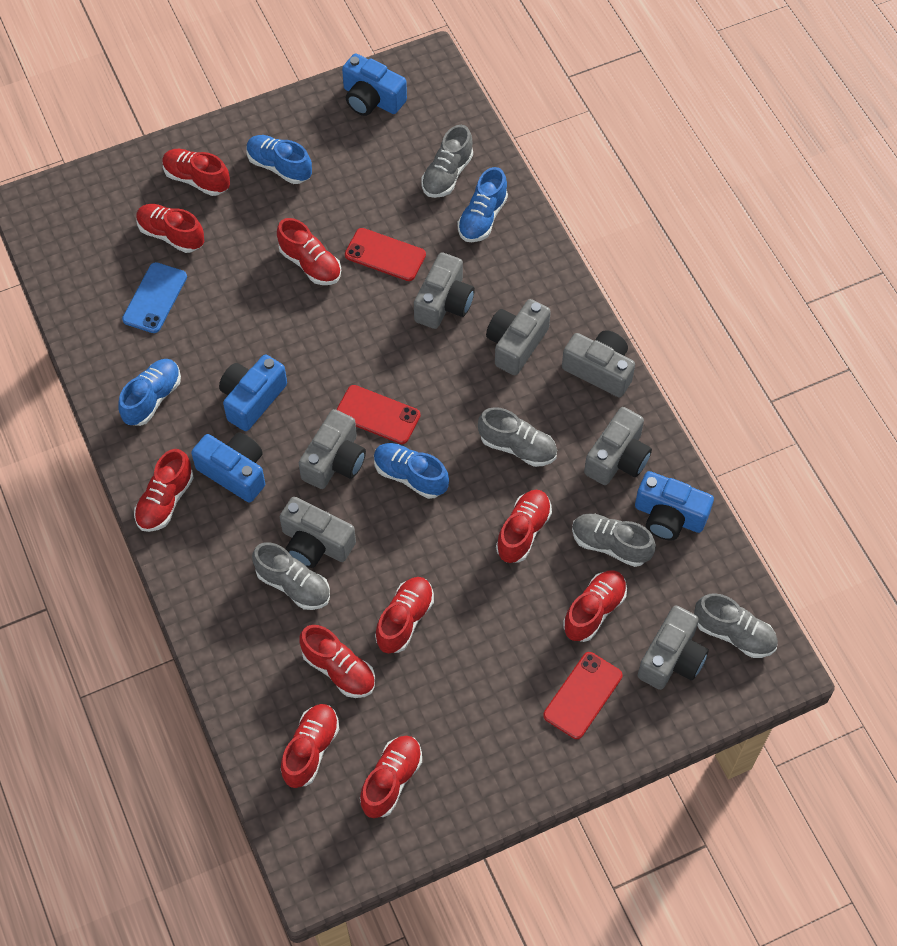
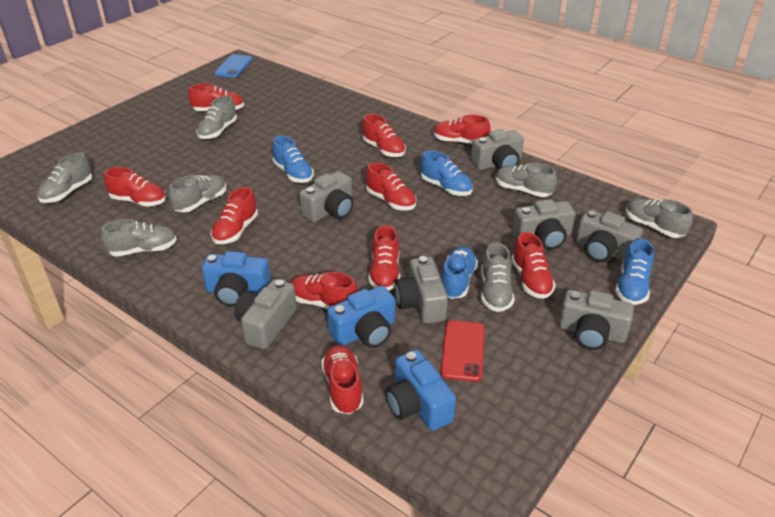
blue camera: [191,433,265,503] [219,354,287,431] [342,53,407,116] [635,471,714,540] = 4 -> [202,251,271,307] [327,286,395,348] [385,350,456,431] = 3
grey shoe: [252,542,330,610] [421,125,473,198] [478,407,557,467] [572,513,656,567] [694,593,778,658] = 5 -> [37,152,92,203] [101,219,177,257] [169,175,227,212] [196,95,237,139] [481,243,514,312] [495,163,557,197] [626,199,693,238] = 7
red phone: [336,385,421,444] [345,228,426,281] [543,652,623,739] = 3 -> [440,320,485,382] = 1

